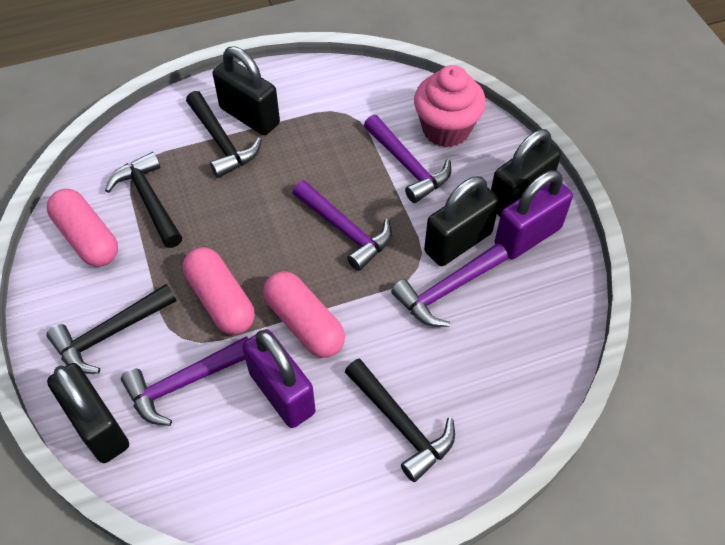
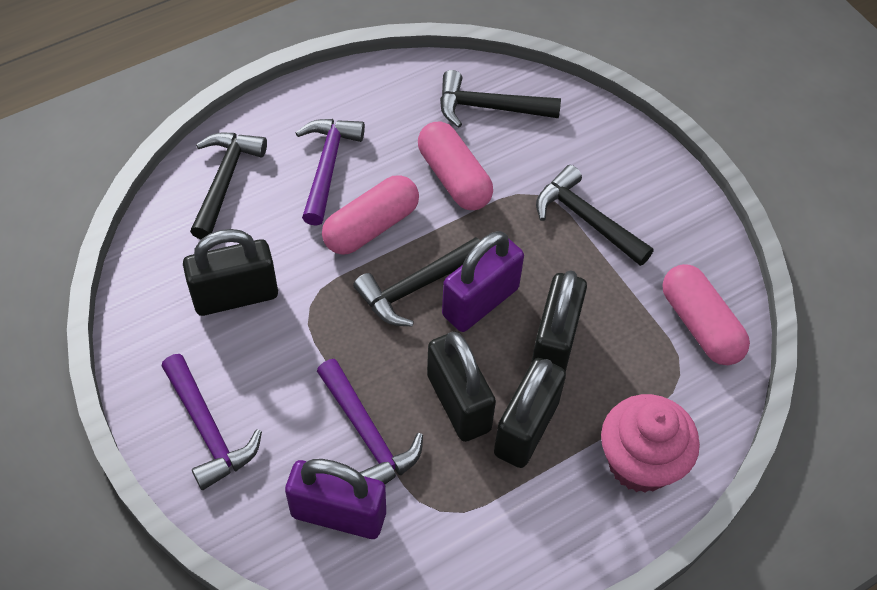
purple hammer: [121,336,248,426] [293,180,392,271] [364,115,451,203] [391,243,508,327] = 4 -> [162,354,262,490] [296,119,365,226] [317,359,423,484] = 3

